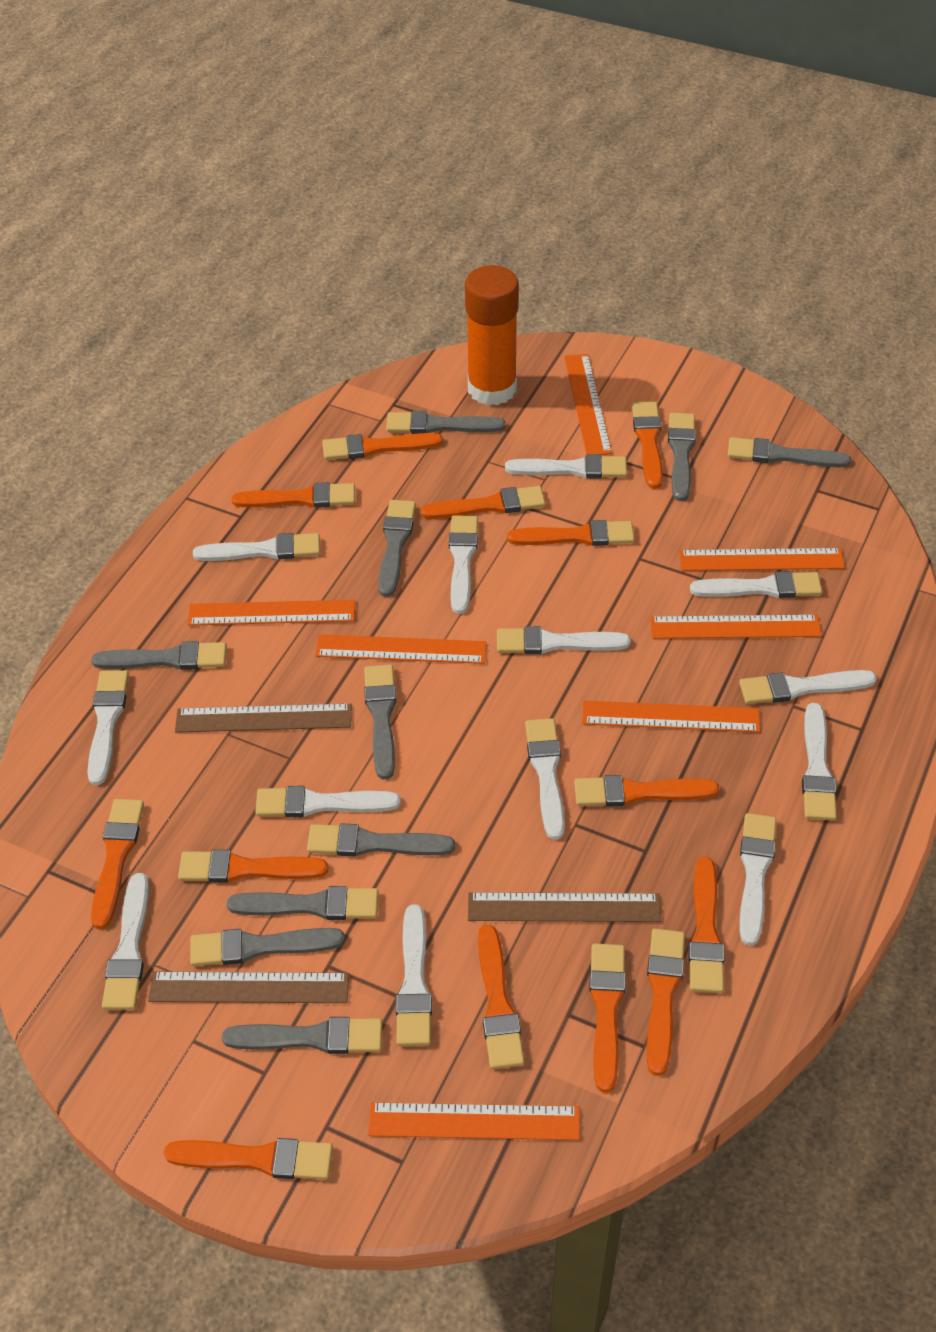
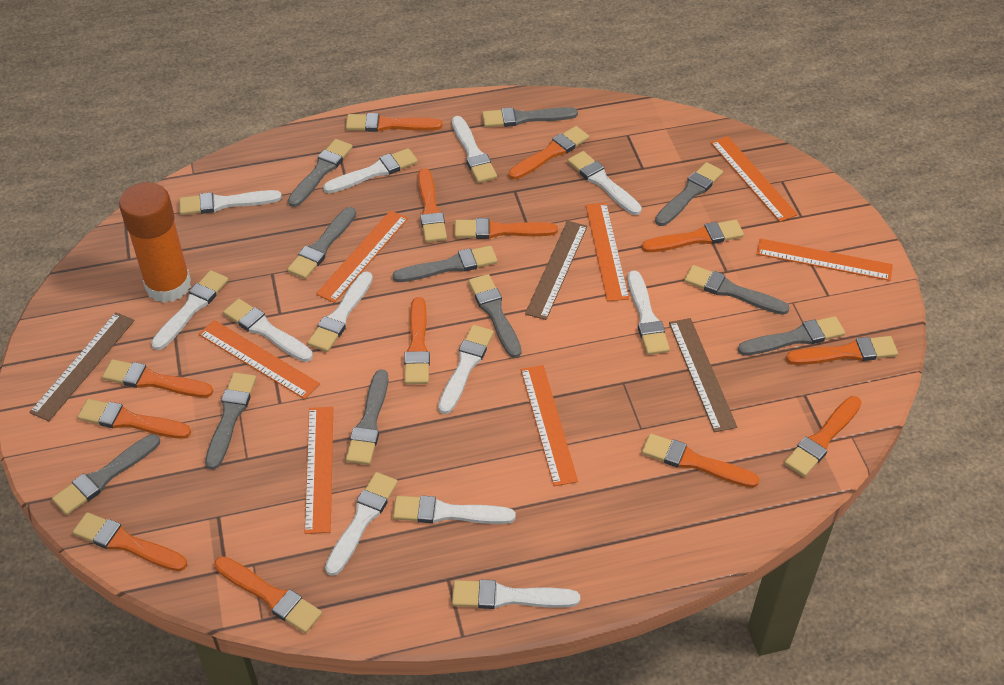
grey brush: [91,641,227,670] [190,928,345,966] [222,1017,382,1054] [227,886,378,920] [307,824,455,856] [364,665,396,779] [378,500,416,597] [386,411,505,434] [668,413,696,501] [728,437,851,467] = 10 -> [52,434,160,515] [205,372,256,470] [287,207,356,279] [288,139,353,207] [346,369,388,465] [392,245,497,282] [468,274,521,358] [482,107,578,127] [655,162,723,226] [684,265,790,315] [738,316,845,355] = 11
white brush: [87,670,129,785] [102,873,149,1010] [193,533,320,561] [255,786,401,817] [396,904,432,1046] [449,515,478,614] [497,626,631,654] [505,454,627,478] [525,718,565,840] [690,571,822,598] [739,670,877,704] [740,813,776,946] [802,703,837,821] = 13 -> [151,270,228,350] [179,190,282,215] [223,299,313,362] [308,271,373,352] [323,148,418,193] [325,472,398,576] [393,496,516,524] [438,325,494,414] [452,116,497,183] [452,580,580,609] [568,151,642,215] [627,270,670,355] = 12

